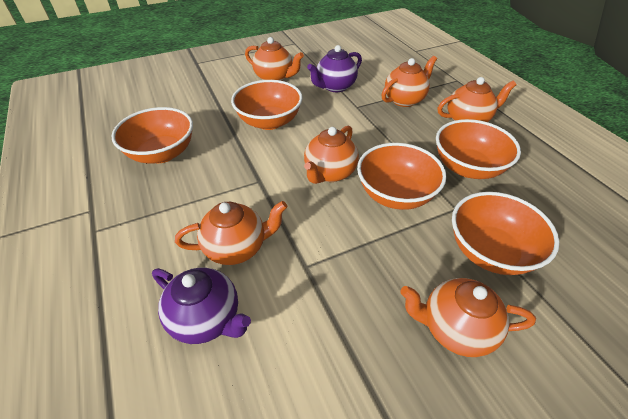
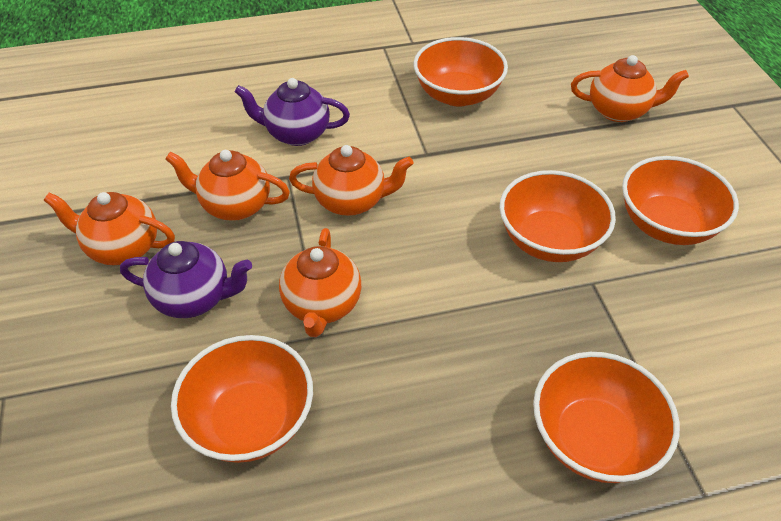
orange teapot: [175,201,287,265] [245,37,304,81] [304,126,359,184] [381,56,437,107] [400,278,536,357] [438,77,516,122] = 6 -> [43,192,175,265] [165,150,290,221] [279,228,361,337] [289,145,413,216] [571,55,689,122] = 5

